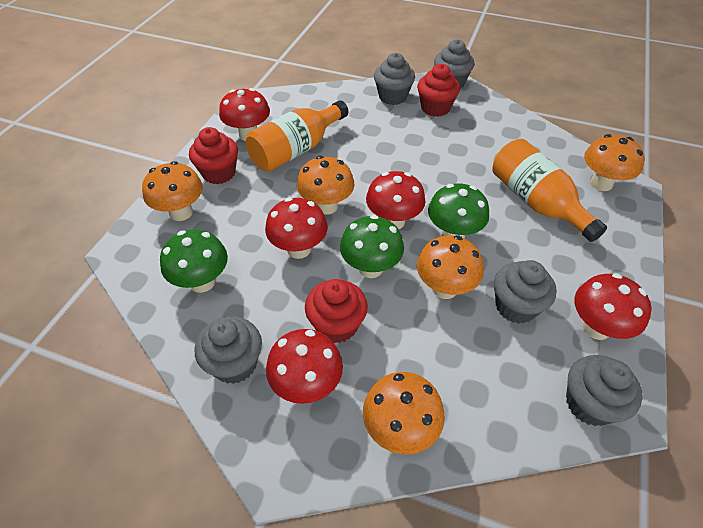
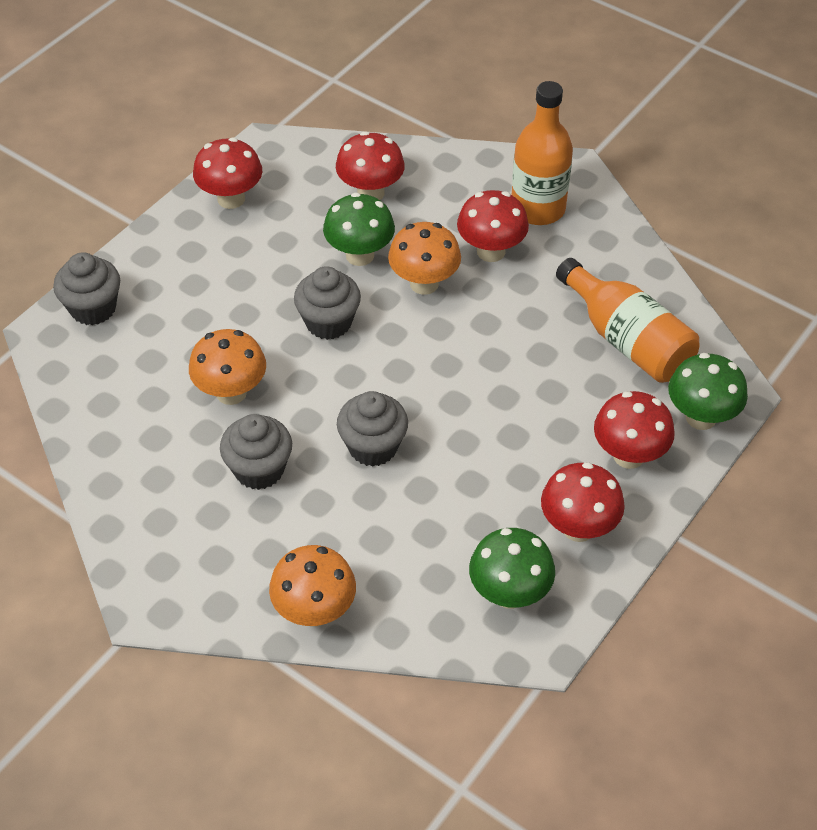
grey cupcake: [195,317,262,384] [374,53,415,105] [434,39,474,89] [494,260,557,324] [566,355,643,426] = 5 -> [53,252,120,325] [220,414,292,490] [294,266,361,340] [337,391,408,467] = 4
orange mushroom: [142,161,203,221] [297,156,354,215] [363,372,445,454] [417,235,484,299] [584,134,645,191] = 5 -> [189,329,266,405] [269,545,356,627] [388,222,461,295] = 3
red cupcake: [189,127,238,184] [305,279,368,343] [417,64,460,117] = 3 -> none = 0

